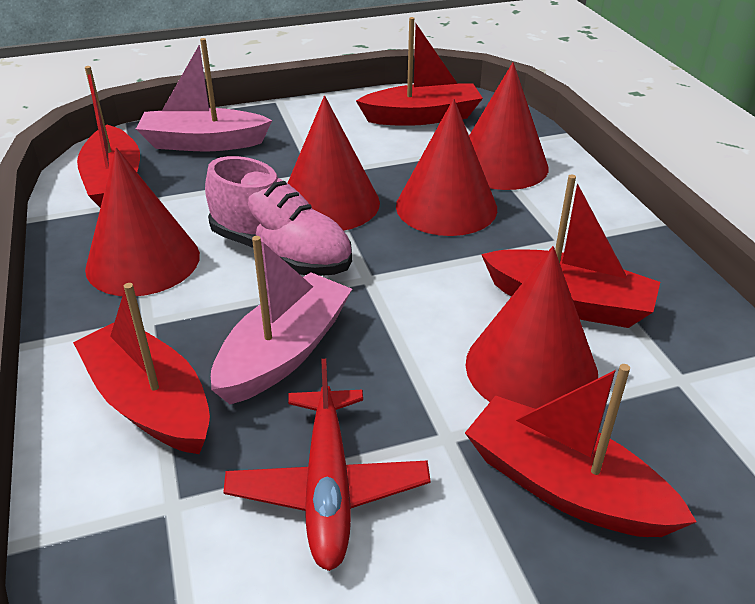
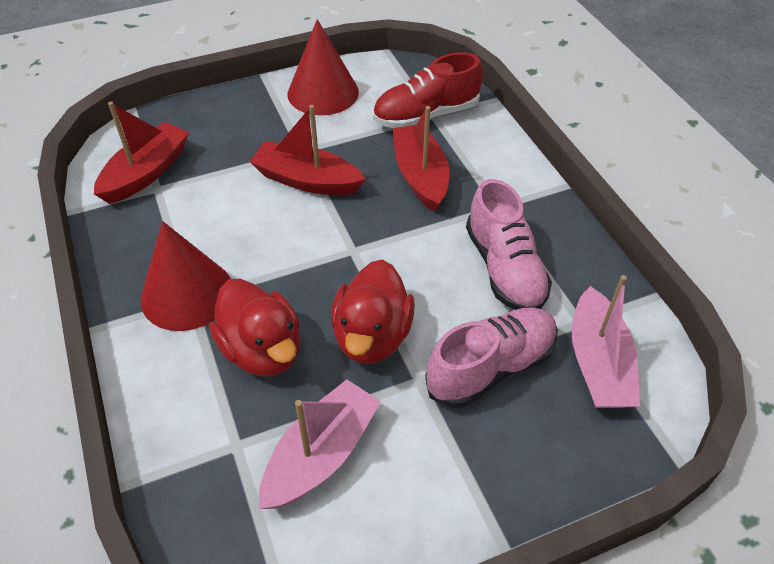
pink shoe: [205,156,352,276] = 1 -> [425,307,558,408] [466,179,552,310] = 2
red boat: [73,283,210,454] [77,66,140,208] [356,17,483,126] [465,364,697,537] [481,174,660,328] = 5 -> [94,102,189,204] [250,105,365,195] [393,106,449,212] = 3
red cone: [85,147,200,296] [288,96,380,231] [396,99,497,236] [466,246,598,409] [469,62,549,190] = 5 -> [140,221,231,331] [288,19,359,115] = 2
red duck: none = 0 -> [210,278,301,376] [331,260,415,364] = 2
red plane: [223,359,431,571] = 1 -> none = 0
red shoe: none = 0 -> [373,52,483,128] = 1

